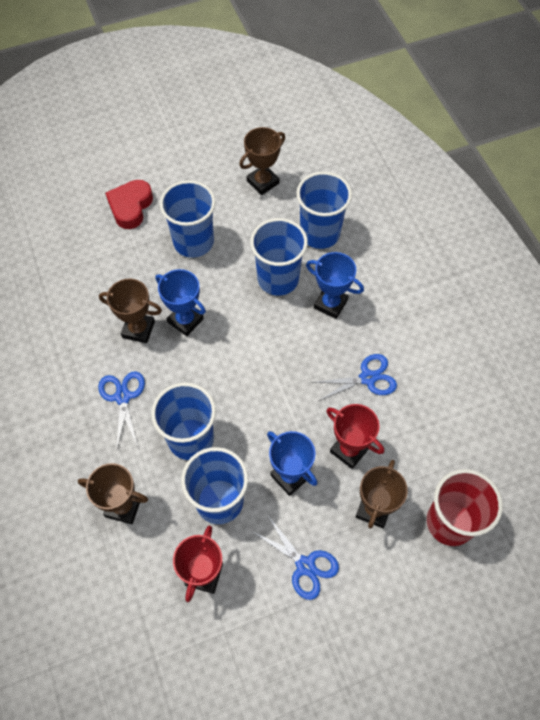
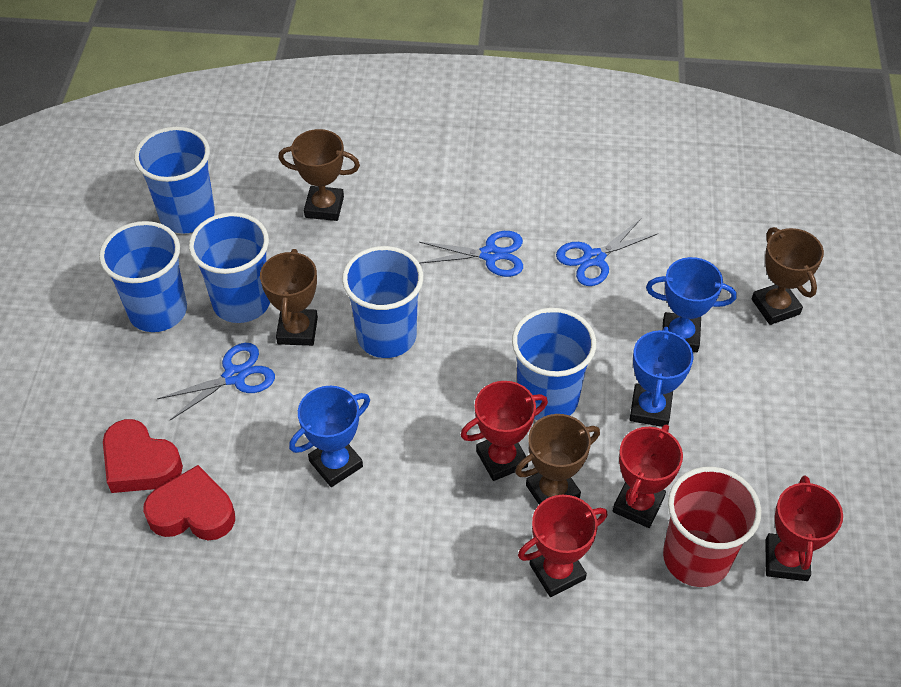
red heart: [105,180,153,229] = 1 -> [103,419,183,493] [143,465,235,540] = 2
red trophy: [173,526,223,602] [326,404,384,469] = 2 -> [460,381,548,481] [518,495,607,597] [613,424,683,528] [765,475,843,581] = 4

